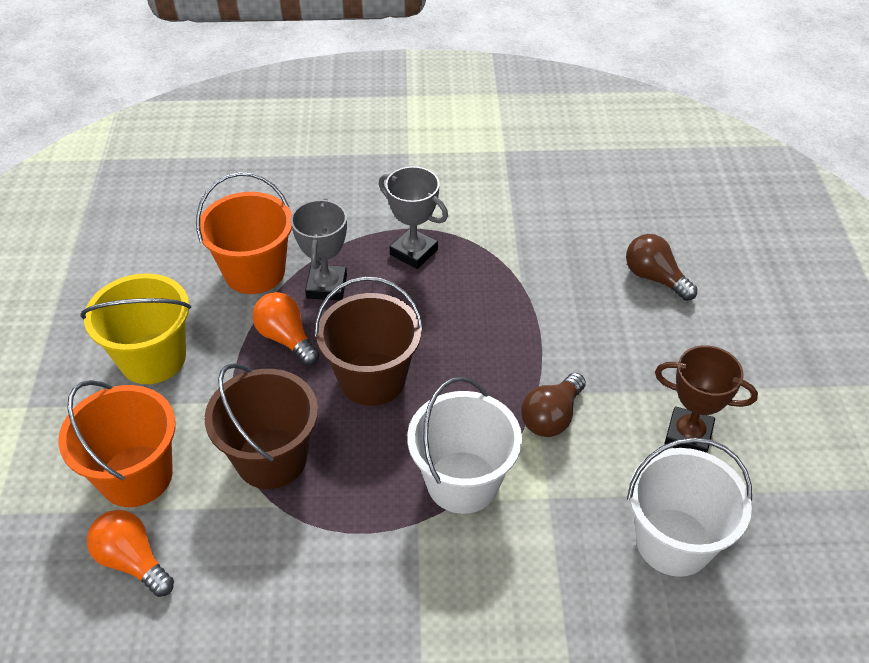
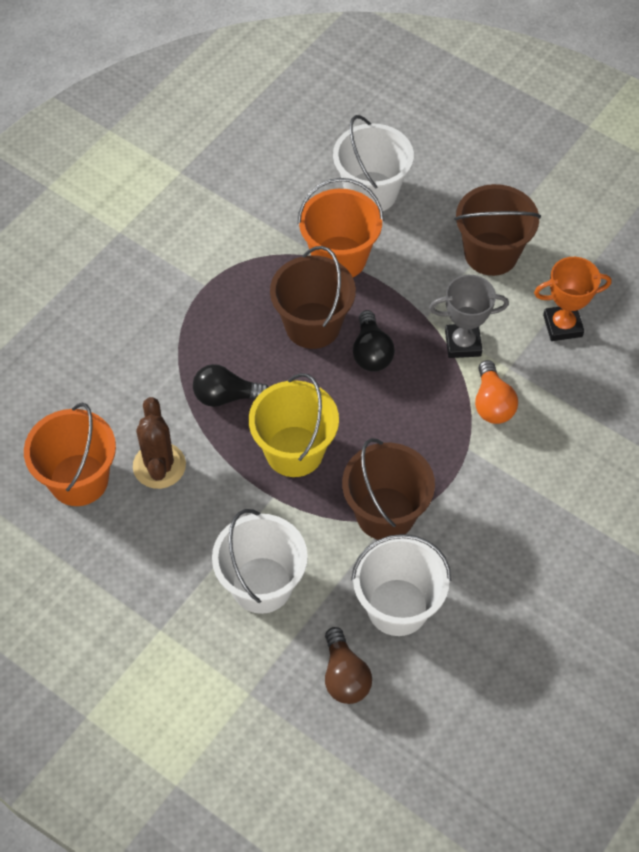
black light bulb: none = 0 -> [193,364,269,407] [353,310,395,372] = 2
brown bucket: [204,363,318,489] [315,276,423,406] = 2 -> [270,246,356,349] [342,438,435,540] [454,184,541,276] = 3
brown cactus: none = 0 -> [133,397,186,489] = 1
brown light bulb: [521,373,586,437] [626,234,697,301] = 2 -> [325,627,372,704] = 1
brown trophy: [655,345,758,453] = 1 -> none = 0
grey trophy: [291,198,347,300] [379,166,448,269] = 2 -> [429,275,509,358] = 1
orange light bulb: [87,510,174,597] [252,292,319,366] = 2 -> [475,360,518,424] = 1
orange trophy: none = 0 -> [534,257,611,341] = 1
white bucket: [407,377,522,514] [627,438,752,577] = 2 -> [212,509,308,614] [333,115,414,211] [351,534,451,636] = 3

